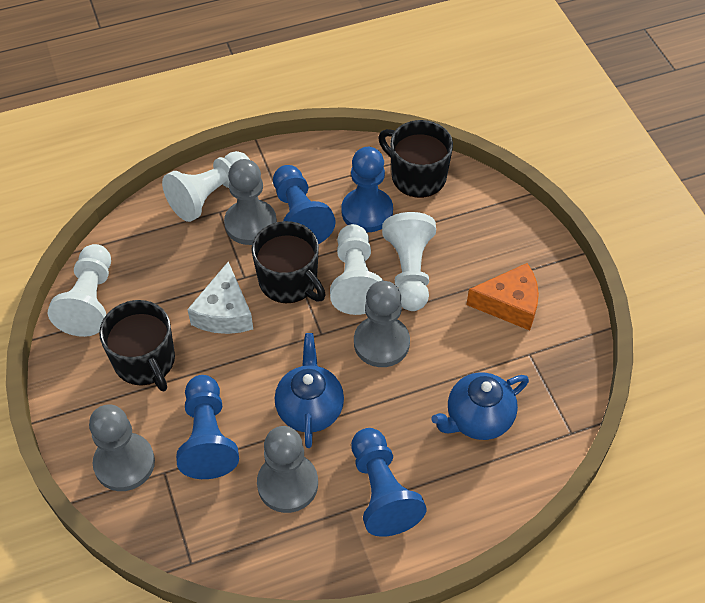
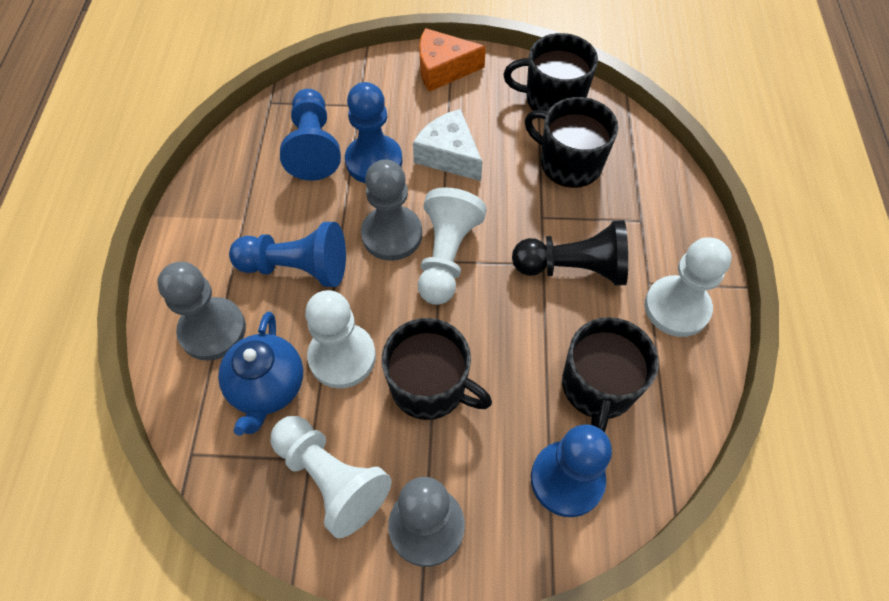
black mug: [99,300,175,391] [251,221,326,303] [378,120,453,198] = 3 -> [382,318,492,420] [503,33,598,111] [525,97,618,188] [562,317,659,433] = 4
black pawn: none = 0 -> [512,220,628,286] = 1
blue teapot: [275,333,344,448] [431,373,529,440] = 2 -> [218,311,303,436] = 1
grey pawn: [89,404,155,491] [224,159,277,245] [257,426,318,513] [354,281,410,367] = 4 -> [157,262,246,361] [361,159,422,261] [388,477,465,567] = 3

